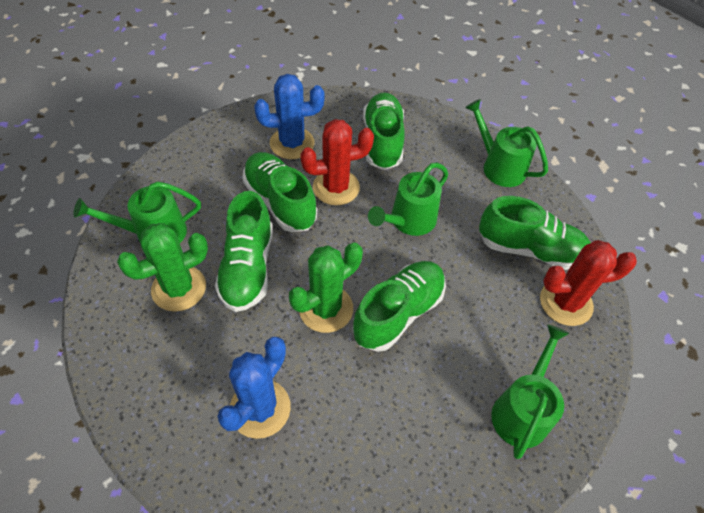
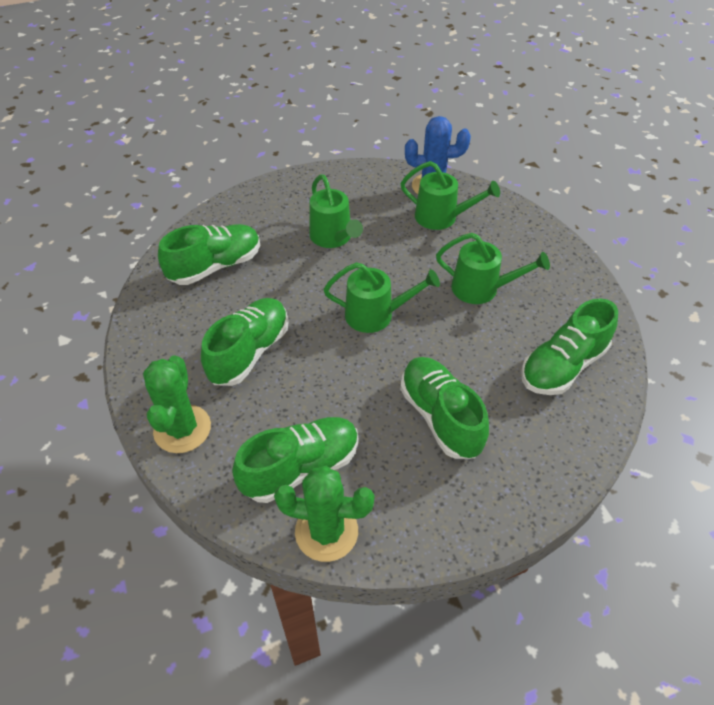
blue cactus: [217,337,291,439] [254,74,325,159] = 2 -> [405,116,471,194] = 1
red cactus: [300,119,374,205] [540,240,637,326] = 2 -> none = 0

